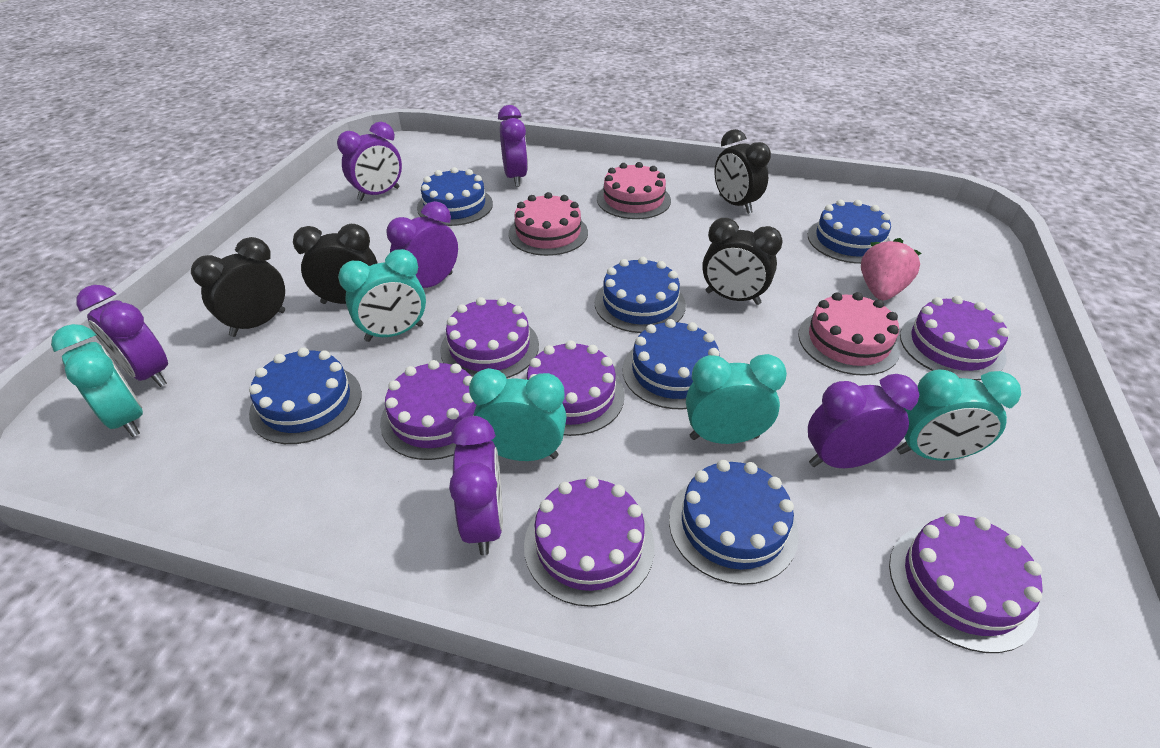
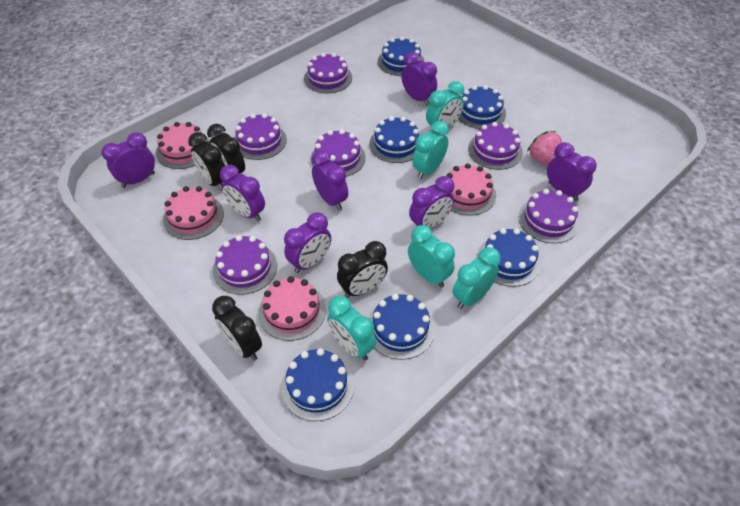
pink cake: [508,192,588,256] [597,162,671,219] [798,292,900,376] = 3 -> [156,122,210,169] [163,186,224,240] [258,276,326,341] [447,163,496,216] = 4
purple clock: [76,285,168,387] [337,122,402,201] [386,201,458,288] [449,416,503,555] [498,105,528,187] [808,374,919,468] = 6 -> [101,132,155,188] [220,165,265,222] [284,212,331,273] [312,150,348,211] [401,52,437,106] [409,176,455,229] [547,142,597,201] = 7

